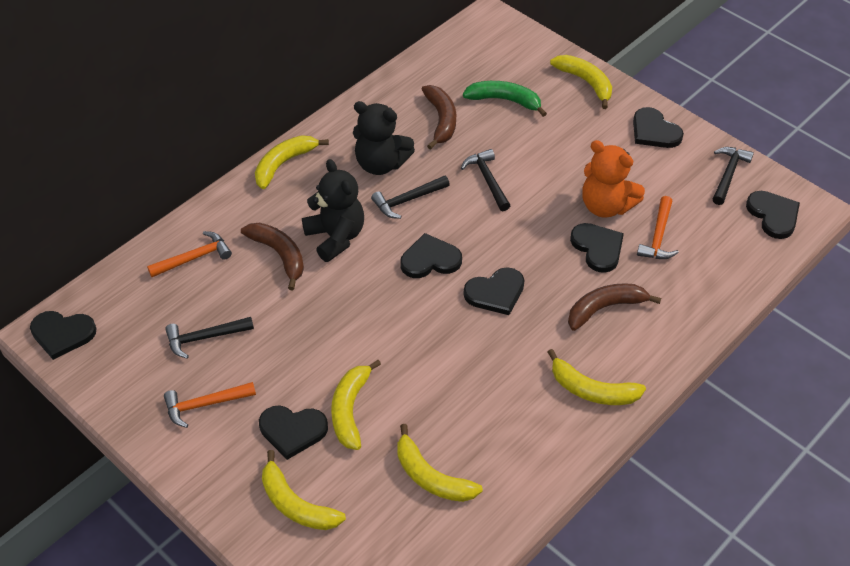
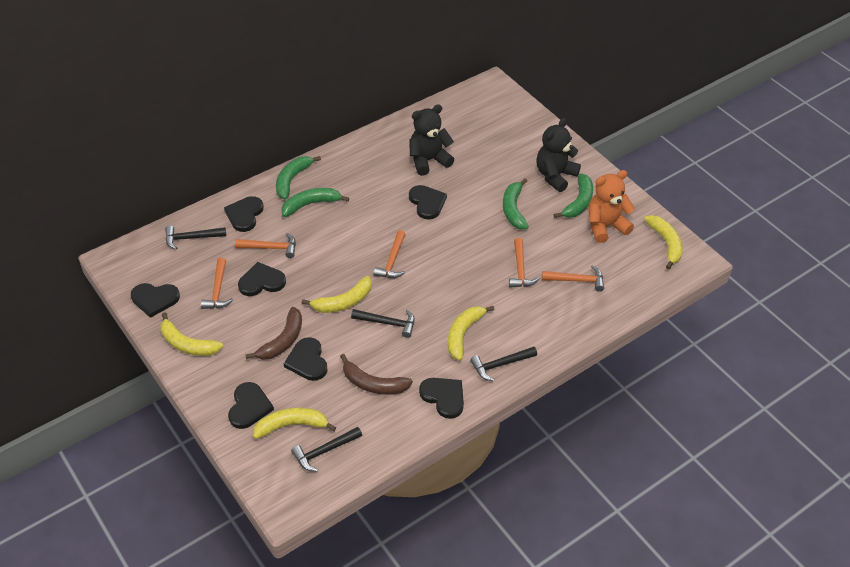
brown banana: [241,223,304,290] [421,85,456,150] [568,283,661,331] = 3 -> [245,307,302,360] [340,354,413,395] = 2
green banana: [463,81,547,117] = 1 -> [276,156,321,200] [281,188,349,217] [503,178,529,229] [554,173,593,218] = 4
orange hammer: [147,231,232,277] [164,382,256,428] [637,196,679,259] = 3 -> [201,258,233,309] [235,233,296,258] [373,230,406,278] [509,238,539,288] [542,265,604,292] = 5
yellow banana: [255,135,329,189] [262,450,346,530] [331,360,381,450] [397,424,483,502] [548,349,646,405] [550,55,612,109] = 6 -> [161,312,223,356] [253,407,336,439] [301,276,372,313] [448,306,495,361] [644,215,683,270] = 5

